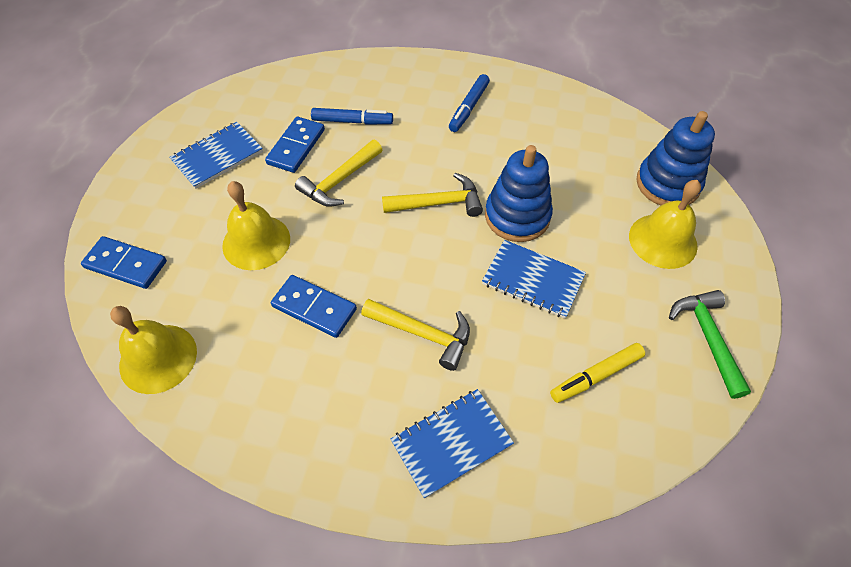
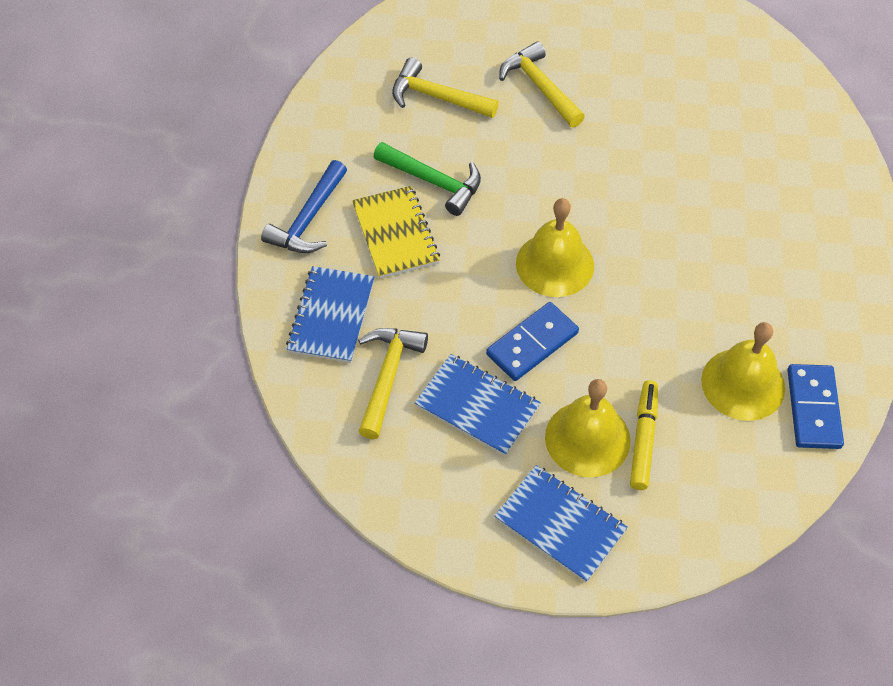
blue domino: [81,236,167,289] [265,117,325,173] [271,275,357,338] = 3 -> [486,302,579,381] [787,364,844,449] = 2
blue hammer: none = 0 -> [261,160,347,253] = 1
blue marker: [311,108,393,125] [449,74,490,132] = 2 -> none = 0
blue stacking toy: [485,145,553,242] [636,111,715,205] = 2 -> none = 0
yellow notebook: none = 0 -> [352,186,440,279] = 1

